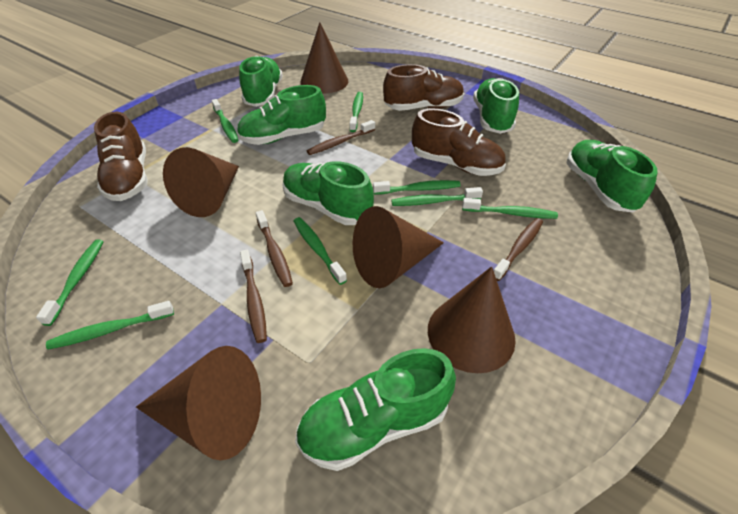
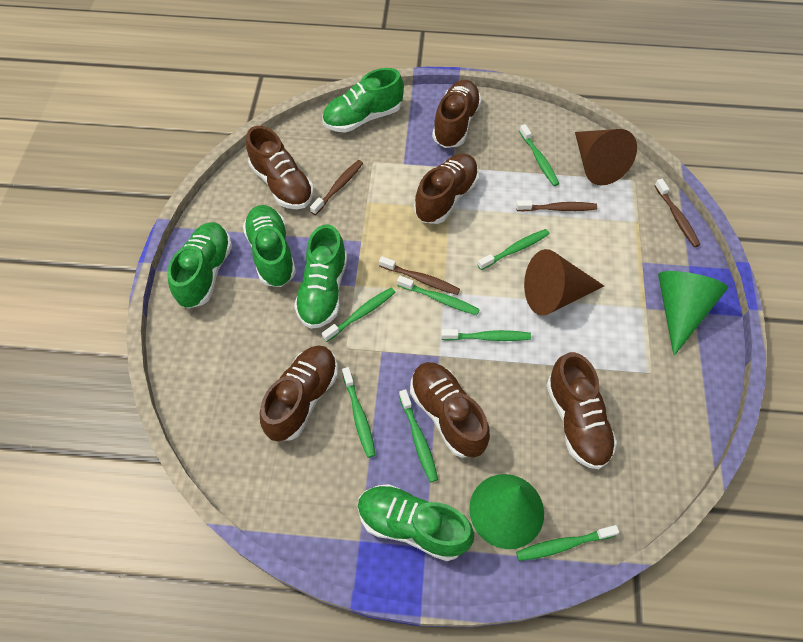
brown cone: [136,346,261,460] [163,147,239,217] [300,22,348,94] [353,206,444,288] [428,266,516,373] = 5 -> [524,249,604,316] [575,129,637,185] = 2
brown shoe: [94,112,148,201] [383,64,464,111] [412,108,506,176] = 3 -> [246,126,314,209] [260,345,338,441] [410,362,490,458] [414,153,479,224] [432,80,482,148] [546,352,617,469] = 6
green cone: none = 0 -> [469,474,544,549] [658,271,728,356] = 2
green shoe: [236,85,326,145] [239,55,283,107] [282,161,374,225] [295,348,456,471] [473,78,519,134] [566,140,658,212] = 6 -> [168,222,232,309] [243,205,296,287] [294,224,347,329] [322,68,404,133] [358,484,474,561] = 5

